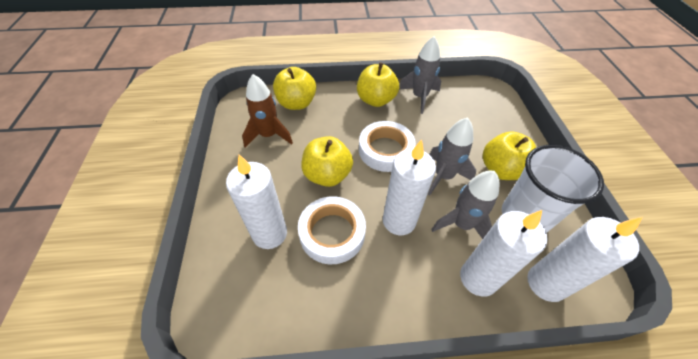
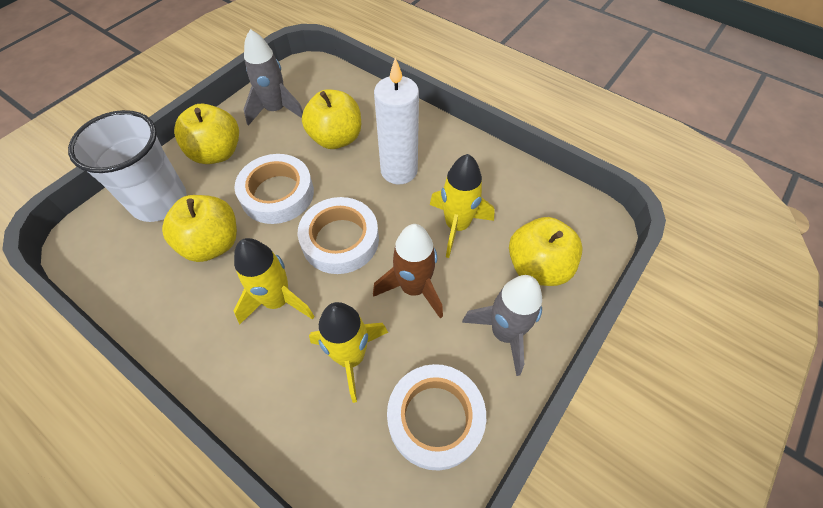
grey rocket: [399,36,441,114] [428,117,476,196] [431,171,500,239] = 3 -> [244,29,303,126] [462,275,542,376] = 2
white candle: [226,154,287,249] [383,139,436,235] [460,210,548,297] [527,217,643,302] = 4 -> [374,57,419,184] = 1
white tape: [298,196,366,264] [359,121,416,172] = 2 -> [235,154,314,224] [298,197,379,274] [387,364,486,471] = 3
yellow rocket: none = 0 -> [233,238,315,324] [309,302,388,403] [430,154,495,258] = 3

